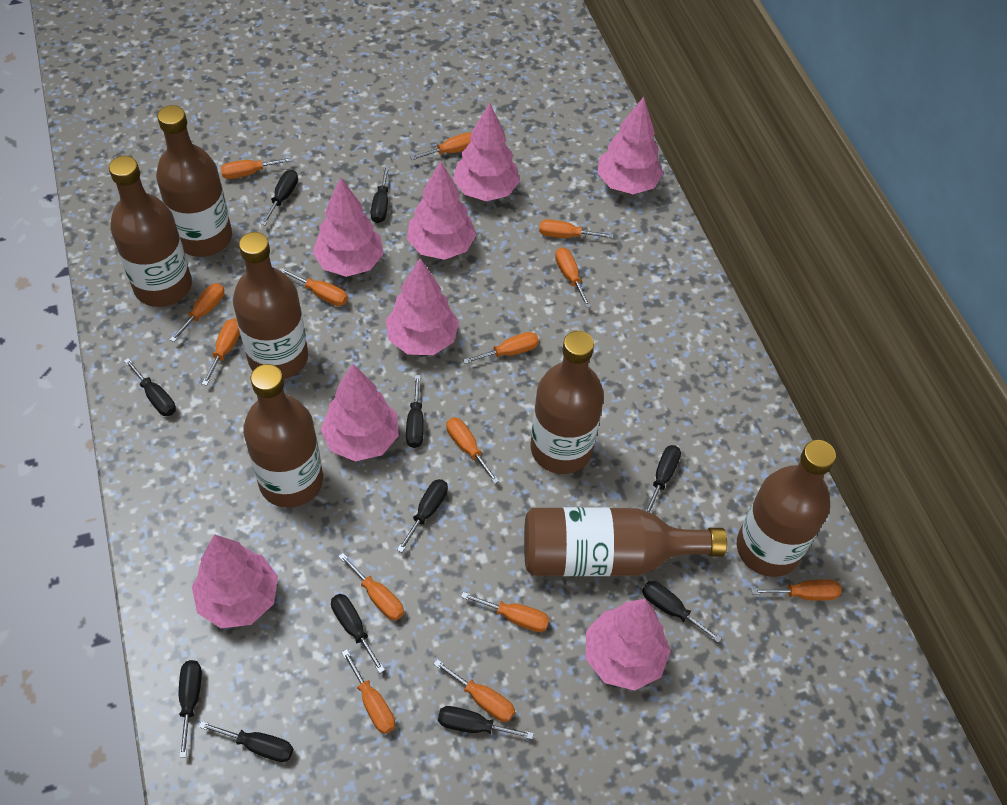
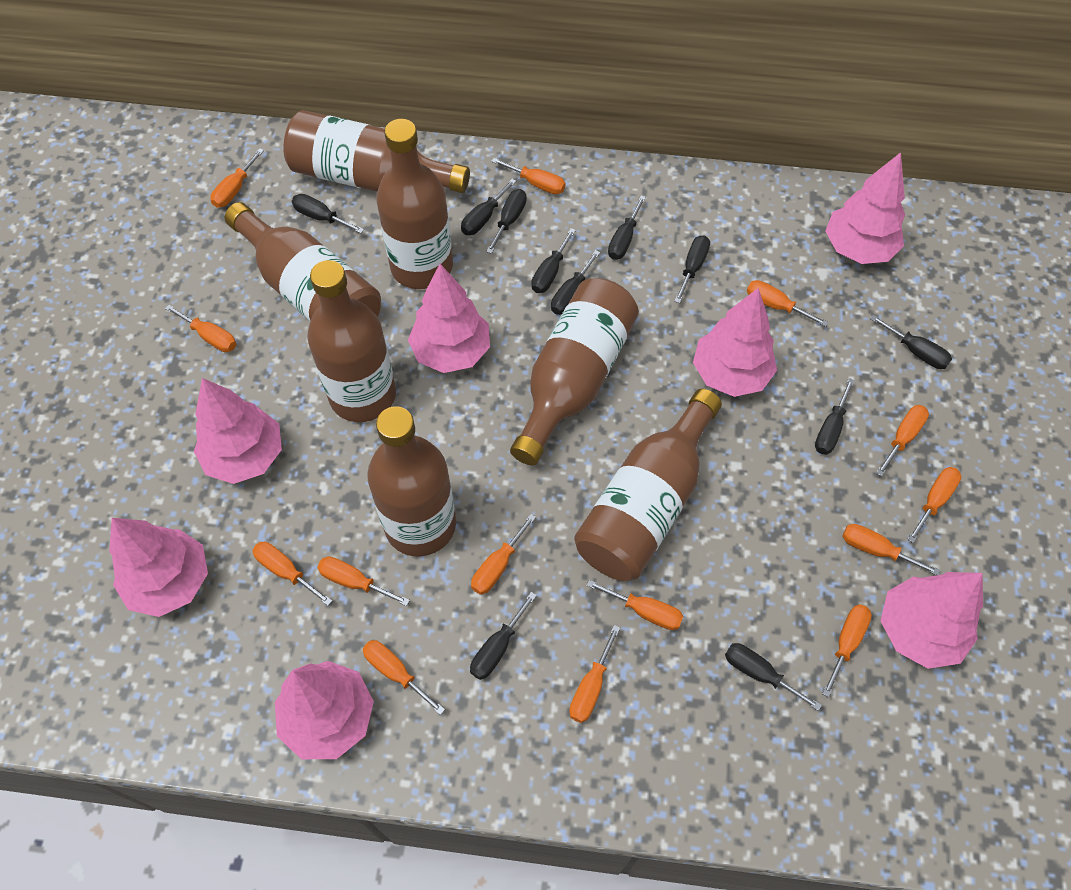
pink tree: [192,534,278,628] [312,177,384,277] [321,364,399,461] [386,258,459,355] [407,161,476,260] [453,103,520,201] [586,599,671,690] [597,97,663,194] = 8 -> [109,518,208,617] [194,378,282,484] [275,661,374,759] [408,264,490,373] [693,288,777,397] [825,152,905,264] [881,572,983,669] = 7

